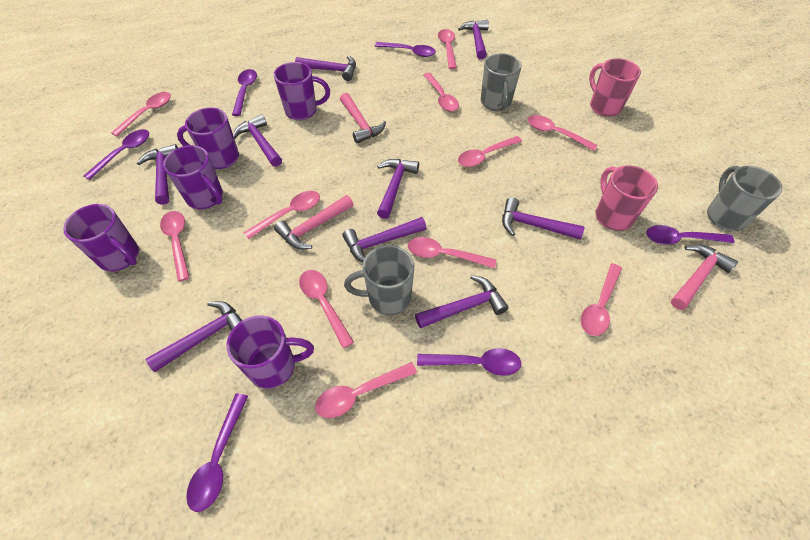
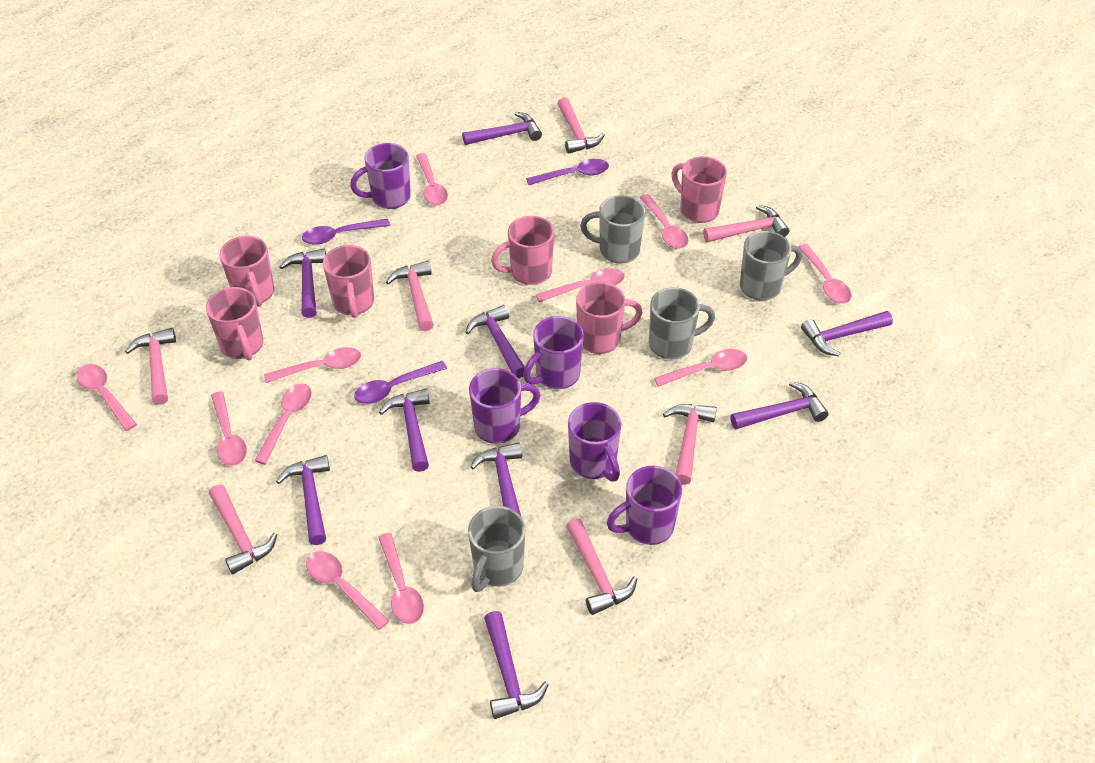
grey mug: [344,245,414,315] [481,53,522,111] [707,166,782,231] = 3 -> [468,506,525,592] [580,195,645,264] [649,287,715,360] [740,231,802,301] = 4
pink hammer: [274,195,354,249] [340,93,386,143] [671,244,738,310] = 3 -> [125,328,176,405] [209,484,277,574] [386,261,434,331] [557,97,605,154] [566,518,637,615] [663,404,717,485] [703,205,789,242] = 7
pink mug: [589,58,641,117] [595,165,658,231] = 2 -> [206,287,263,360] [220,236,274,307] [323,245,374,318] [491,216,554,285] [576,282,643,354] [671,156,727,223] = 6
purple spoon: [84,129,149,180] [186,393,248,512] [232,69,257,116] [375,42,436,57] [417,348,521,376] [646,225,734,245] = 6 -> [302,219,390,245] [354,361,447,404] [526,159,609,185] = 3

